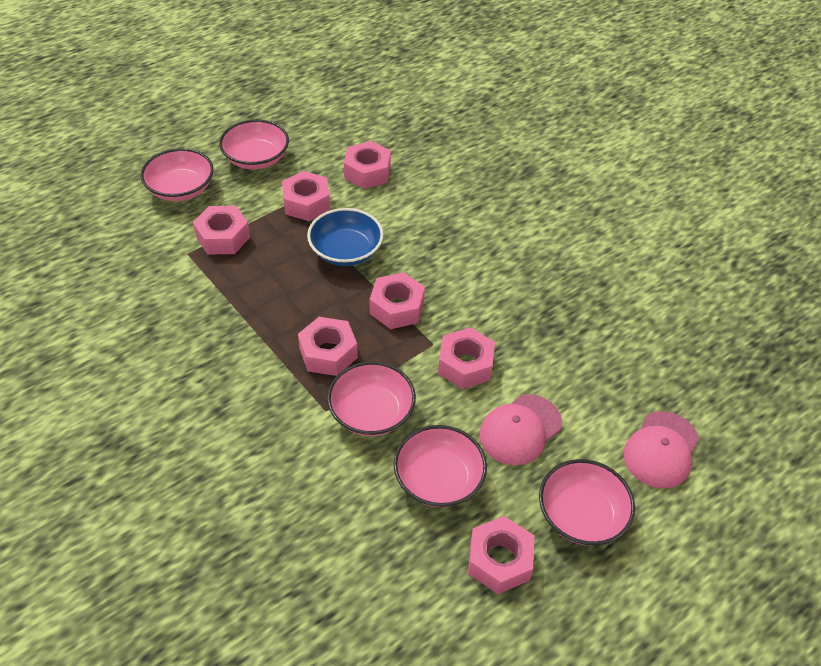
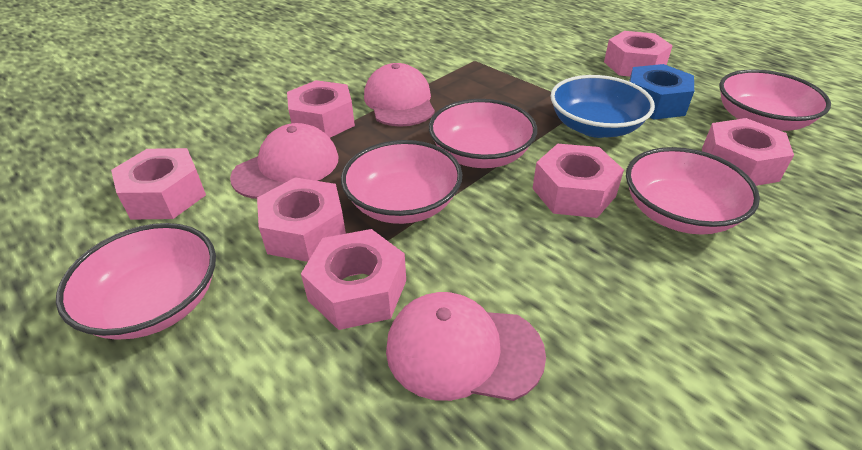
blue nut: none = 0 -> [629,64,694,120] = 1
pink cap: [479,394,562,465] [624,411,699,489] = 2 -> [230,123,338,199] [364,63,435,127] [386,292,546,401] = 3

